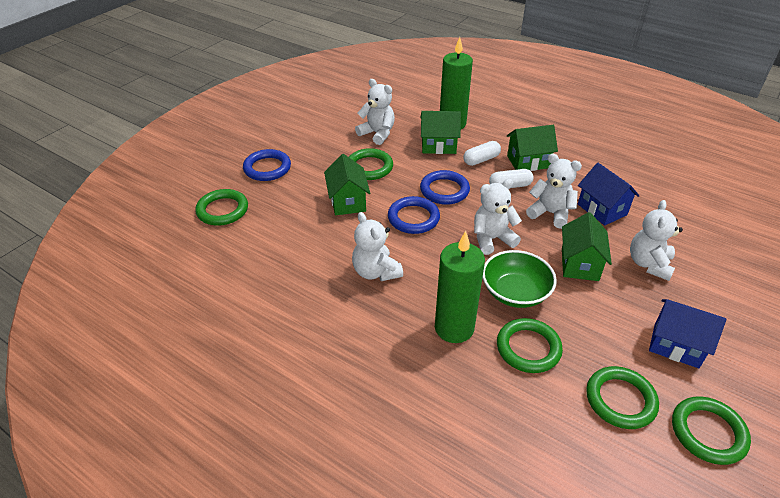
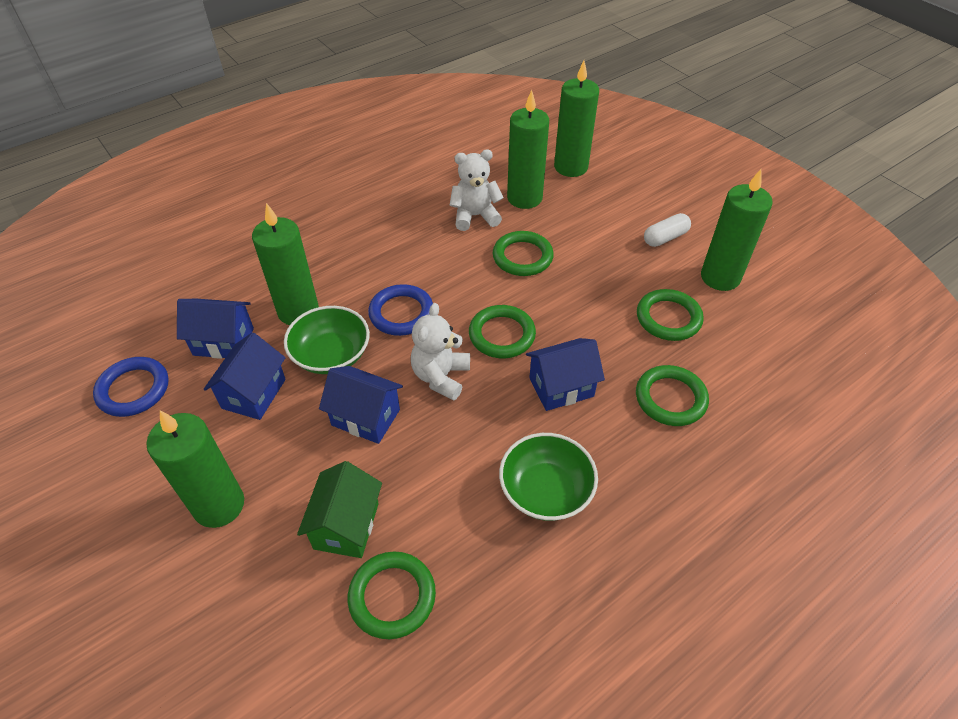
blue house: [578,163,640,226] [649,299,726,368] = 2 -> [177,299,254,359] [204,332,286,420] [319,366,403,444] [526,338,605,411] = 4
blue ring: [243,149,291,181] [388,196,440,234] [420,170,470,205] = 3 -> [93,357,169,417] [368,284,433,336] = 2
green bowl: [483,250,557,308] = 1 -> [284,306,370,374] [499,433,598,521] = 2
green candle: [435,231,485,343] [440,37,473,129] = 2 -> [146,410,244,528] [252,203,319,325] [507,90,549,209] [554,61,599,177] [701,169,773,291] = 5
green house: [324,154,370,215] [421,111,461,154] [507,125,558,171] [562,212,612,281] = 4 -> [297,461,382,558] = 1
white capsule: [463,141,501,166] [489,169,534,188] = 2 -> [644,213,691,247] = 1
white teddy bear: [352,212,403,281] [355,79,395,145] [474,179,522,255] [526,153,582,229] [630,200,683,281] = 5 -> [411,303,470,401] [450,150,504,231] = 2

